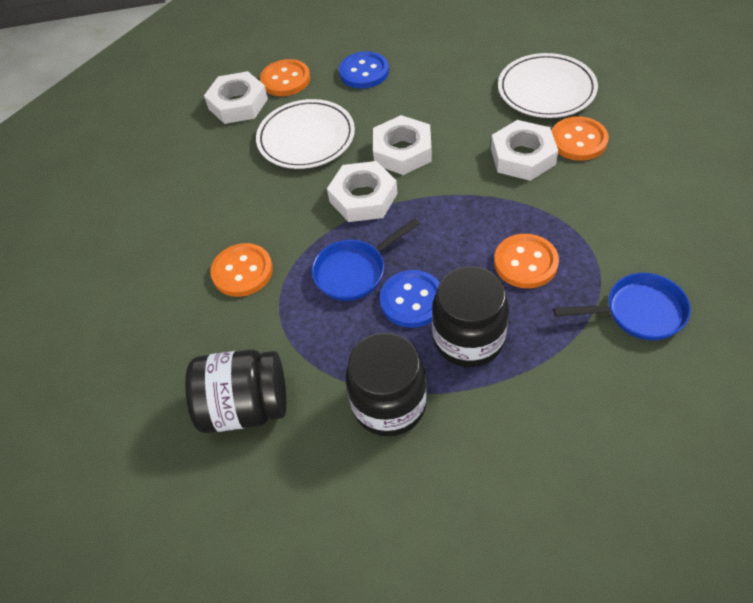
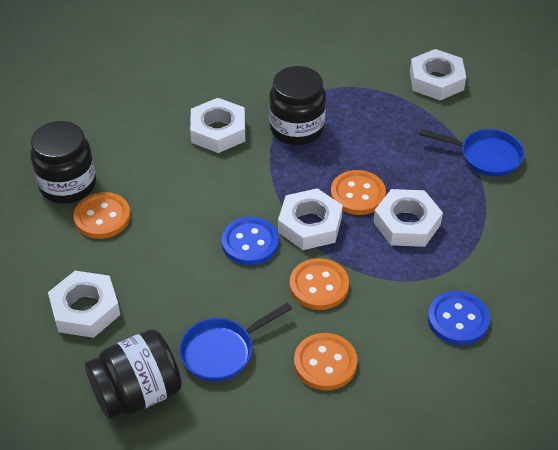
white nut: [204,71,268,124] [327,161,398,222] [373,115,432,175] [491,120,558,181] = 4 -> [48,271,120,338] [190,98,245,153] [278,188,343,250] [373,189,443,247] [410,49,466,100] = 5
white plate: [256,99,355,169] [498,53,598,118] = 2 -> none = 0

